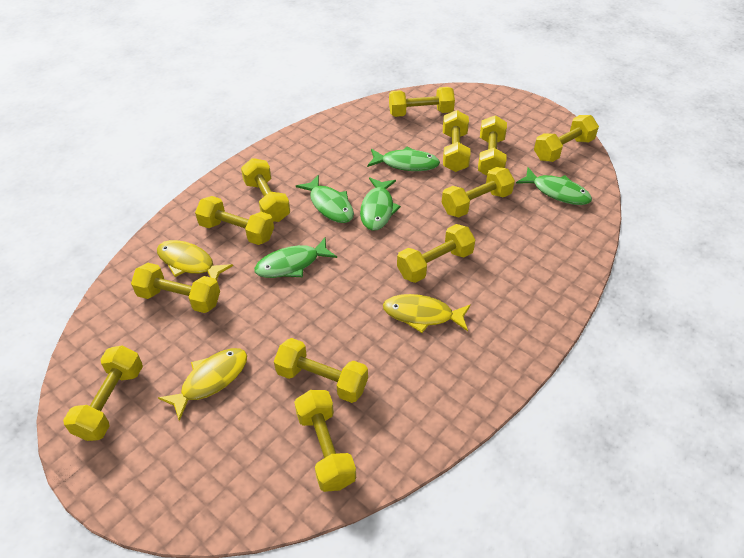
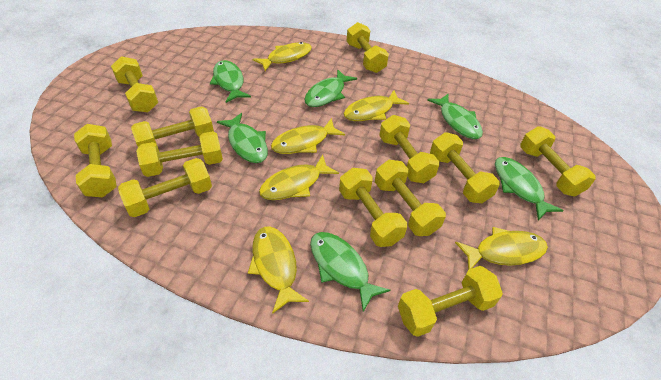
green fish: [254,237,337,278] [296,175,354,223] [360,177,401,231] [367,147,440,171] [516,167,592,205] = 5 -> [210,60,251,103] [217,113,268,163] [304,69,357,107] [310,232,391,312] [427,94,483,139] [495,157,564,220] = 6
yellow fish: [157,240,233,280] [158,348,247,421] [383,294,471,333] = 3 -> [248,227,309,314] [253,42,312,71] [259,155,339,200] [271,118,345,154] [344,90,409,121] [455,227,548,270] = 6

